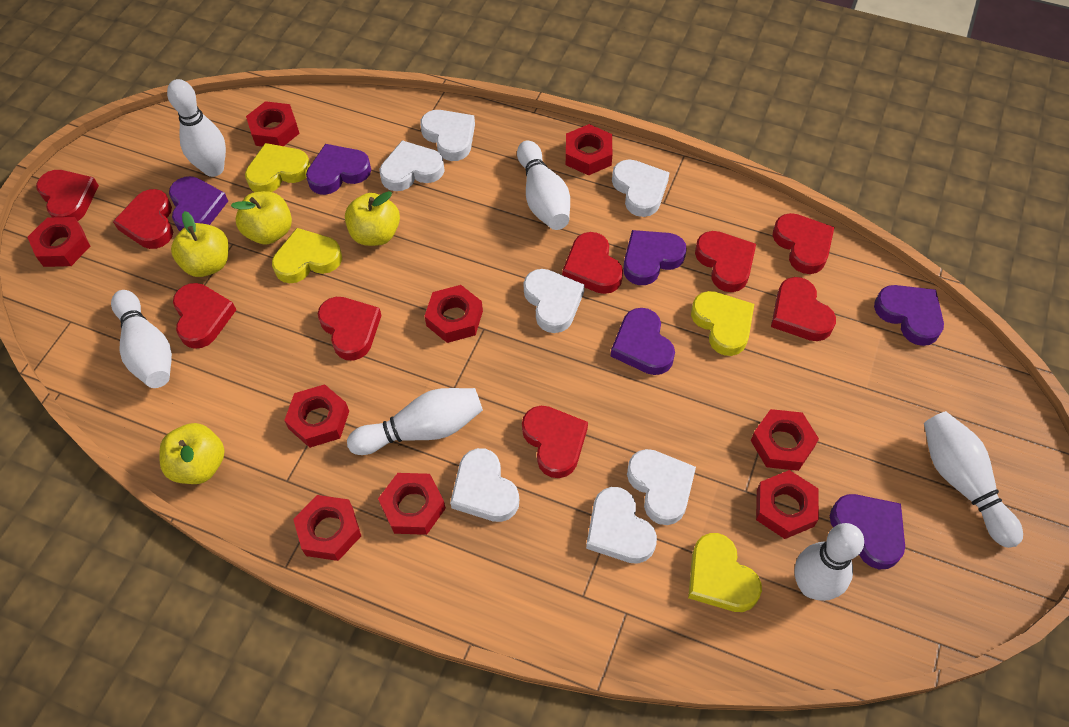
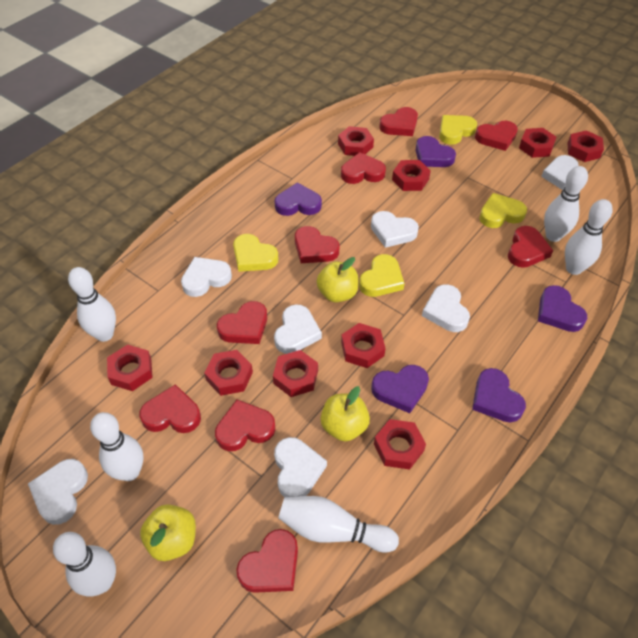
purple heart: [169,176,228,231] [306,144,371,195] [611,308,675,375] [623,230,687,285] [830,494,905,570] [874,285,944,346] = 6 -> [275,182,322,216] [371,365,429,413] [415,136,456,167] [472,368,526,422] [538,285,587,332] = 5
yellow apple: [159,423,225,484] [171,211,229,277] [231,191,292,244] [345,191,400,246] = 4 -> [140,504,196,561] [317,257,359,302] [320,386,370,441] = 3

